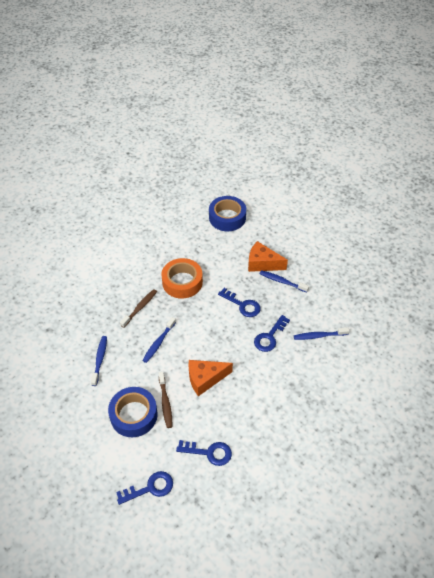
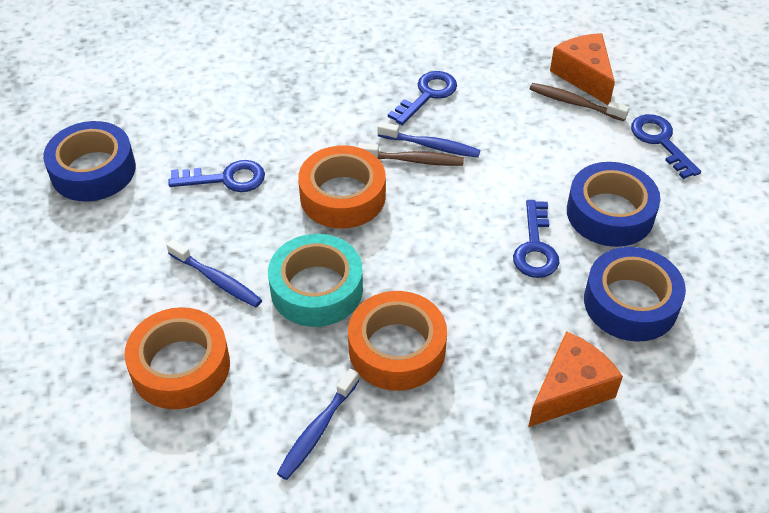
blue tape: [108,387,158,437] [209,196,246,231] = 2 -> [43,121,136,201] [567,162,660,247] [584,247,686,342] = 3
blue toothbrush: [91,336,107,386] [142,317,176,363] [259,270,309,292] [294,327,350,340] = 4 -> [166,239,262,307] [277,369,359,480] [377,122,480,158] = 3
orange tape: [161,258,203,299] = 1 -> [124,307,230,409] [298,145,386,229] [348,291,447,391] = 3
turquoise tape: none = 0 -> [268,234,363,327] = 1

